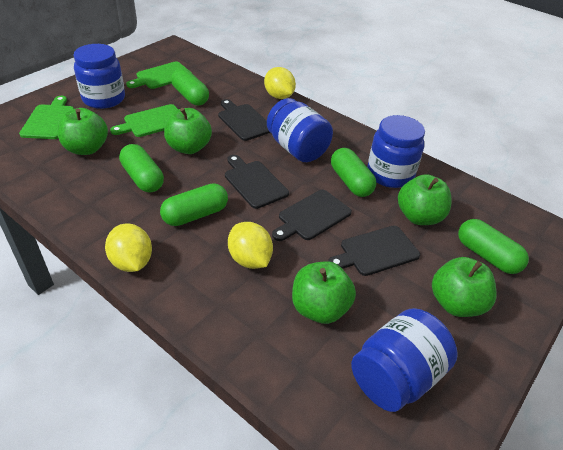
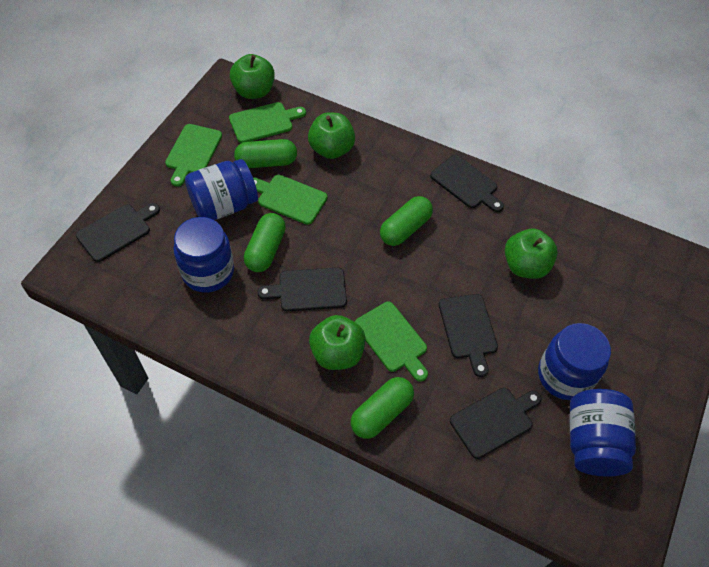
black cutting board: [218,99,270,141] [225,155,289,209] [272,190,352,241] [328,226,420,276] = 4 -> [76,203,160,262] [257,268,347,311] [430,155,504,212] [439,294,498,377] [450,388,542,459] = 5
green apple: [57,108,108,155] [164,108,212,154] [292,261,356,324] [398,174,452,225] [432,257,497,317] = 5 -> [230,54,275,99] [308,112,355,159] [309,315,366,370] [505,229,558,279] = 4
green capsule: [119,144,164,192] [160,183,228,226] [171,68,209,106] [331,148,376,197] [458,219,529,274] = 5 -> [234,139,297,168] [244,213,286,272] [351,377,414,439] [380,196,433,246] = 4
green cutting board: [19,96,74,139] [110,104,177,137] [126,62,192,89] = 3 -> [165,124,222,187] [229,102,306,143] [253,175,327,225] [355,302,428,381] = 4
yellow lemon: [105,223,152,272] [228,222,273,269] [264,67,296,99] = 3 -> none = 0

